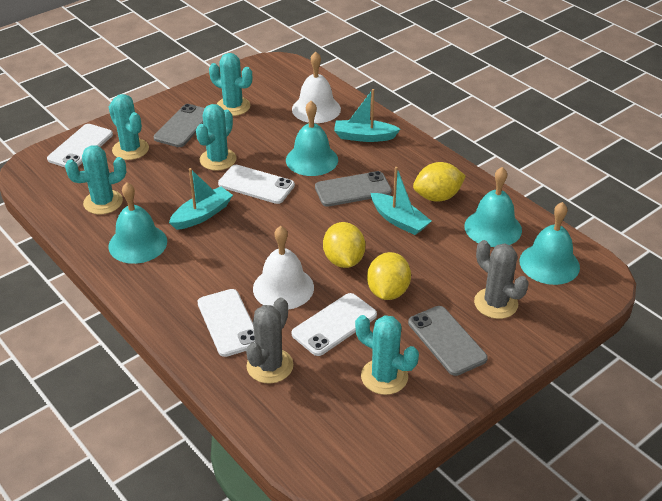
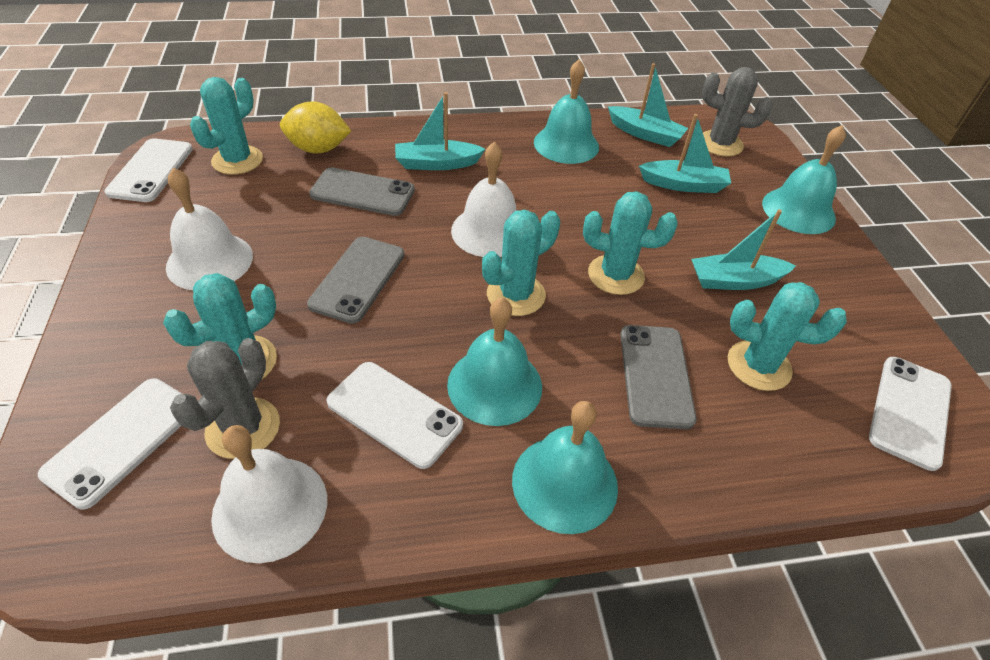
turquoise boat: [169,168,233,230] [334,89,400,142] [371,167,431,235] = 3 -> [395,92,485,170] [608,63,688,147] [639,114,731,193] [691,209,796,290] = 4
white bell: [253,226,314,309] [292,51,341,123] = 2 -> [166,168,253,290] [211,425,327,563] [451,142,517,257] = 3
yellow lemon: [323,222,365,268] [367,252,411,300] [413,162,466,202] = 3 -> [280,101,351,154] = 1

